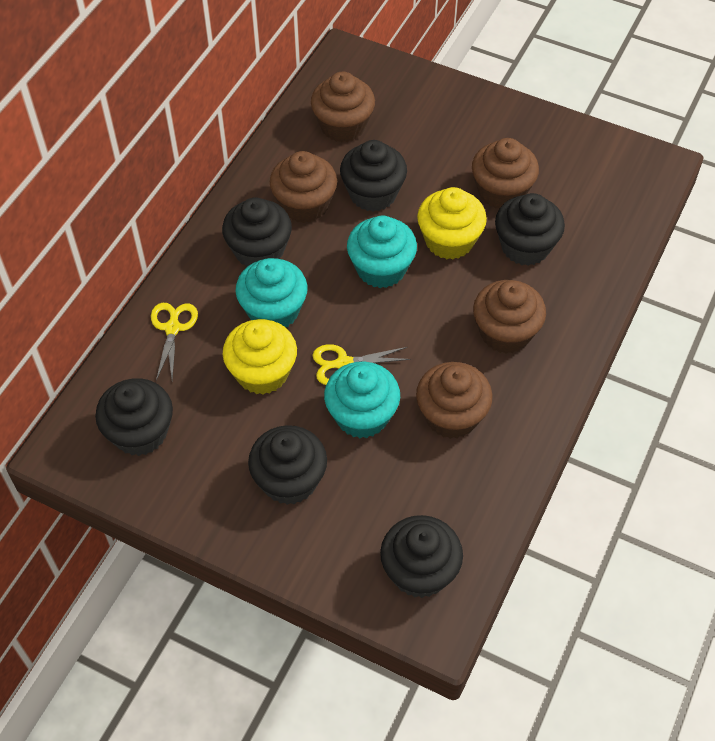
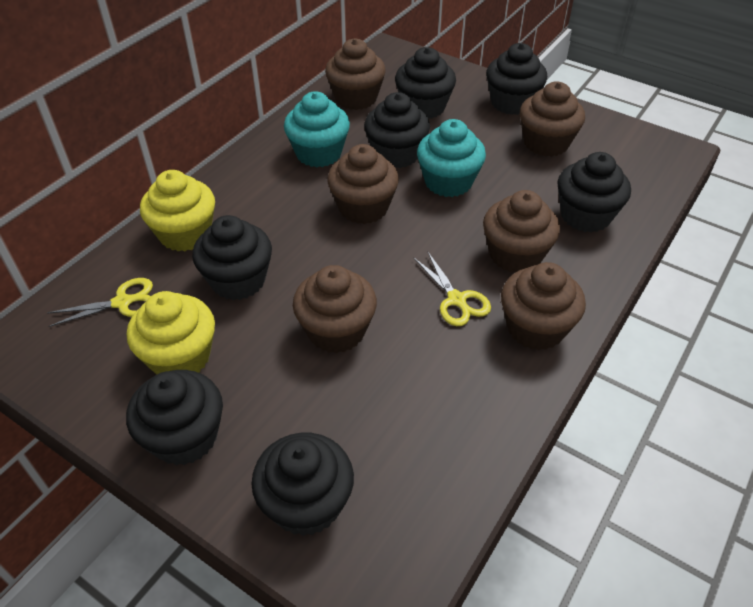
black cupcake: [95,378,173,456] [222,197,292,267] [248,425,327,505] [340,140,407,212] [380,515,463,598] [495,193,565,266] = 6 -> [126,370,223,465] [192,215,272,300] [251,433,354,536] [364,92,430,168] [395,47,456,119] [486,43,547,115] [557,152,631,233] = 7
brown cupcake: [270,151,337,223] [311,72,375,142] [416,362,492,439] [472,138,539,209] [473,280,546,354] = 5 -> [293,265,377,353] [325,39,386,110] [327,144,399,224] [483,190,560,273] [501,262,586,350] [520,81,585,157] = 6
turquoise cupcake: [235,258,308,327] [324,362,400,438] [347,216,417,288] = 3 -> [284,91,350,168] [417,119,486,197] = 2

